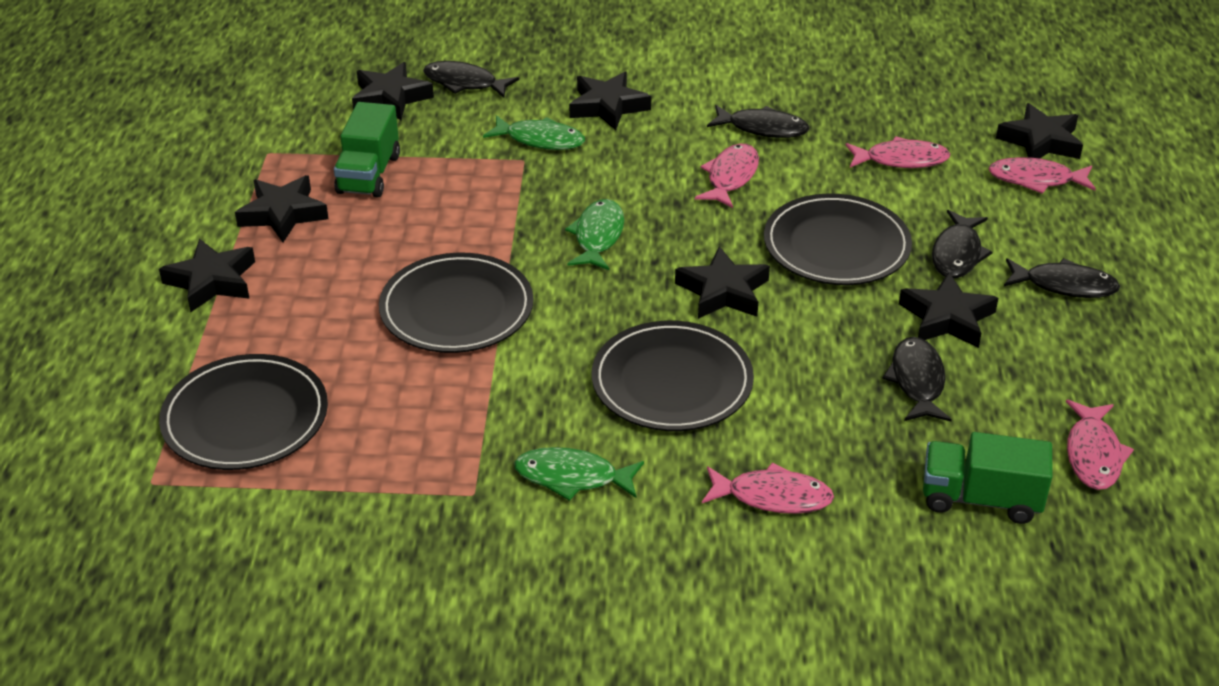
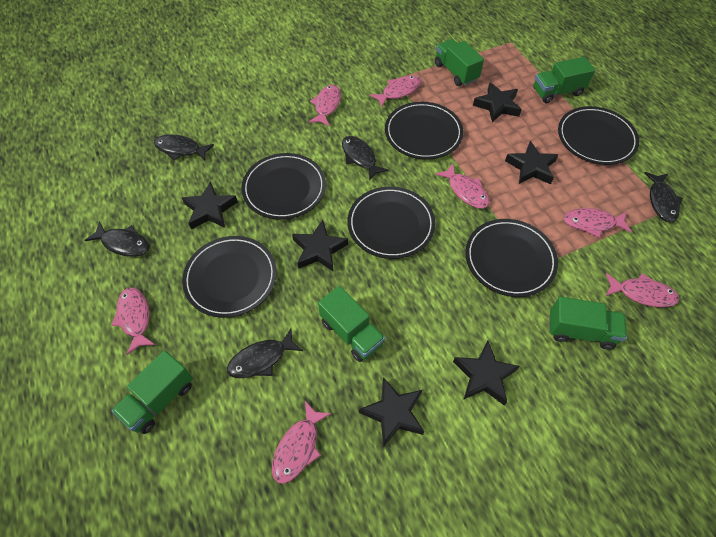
black plate: [159,354,328,470] [379,253,534,353] [592,321,754,431] [764,193,912,285] = 4 -> [182,236,277,318] [241,153,326,220] [347,187,435,259] [385,102,463,159] [465,219,558,297] [558,106,639,165] = 6
black star: [159,239,255,312] [235,175,329,242] [352,62,434,120] [569,72,651,130] [675,246,770,319] [899,272,998,348] [996,103,1083,159] = 7 -> [182,181,238,229] [292,220,348,272] [359,377,424,447] [453,341,520,405] [473,83,522,122] [505,141,558,184] = 6
green fish: [483,115,585,150] [514,447,644,501] [565,199,624,270] = 3 -> none = 0
green truck: [334,102,400,197] [923,432,1053,524] = 2 -> [111,350,193,434] [318,286,385,362] [435,39,484,86] [533,57,595,103] [549,297,627,350] = 5
pink fish: [695,143,759,208] [702,462,834,514] [846,136,950,168] [988,157,1096,194] [1066,400,1134,490] = 5 -> [112,287,155,355] [272,401,331,484] [309,85,341,127] [369,76,421,107] [435,163,489,209] [564,208,632,238] [606,273,679,307] = 7

